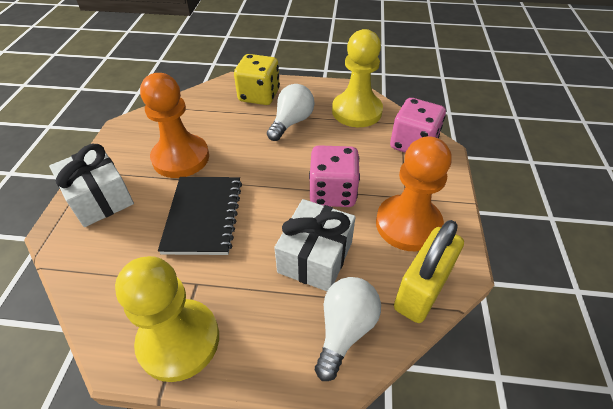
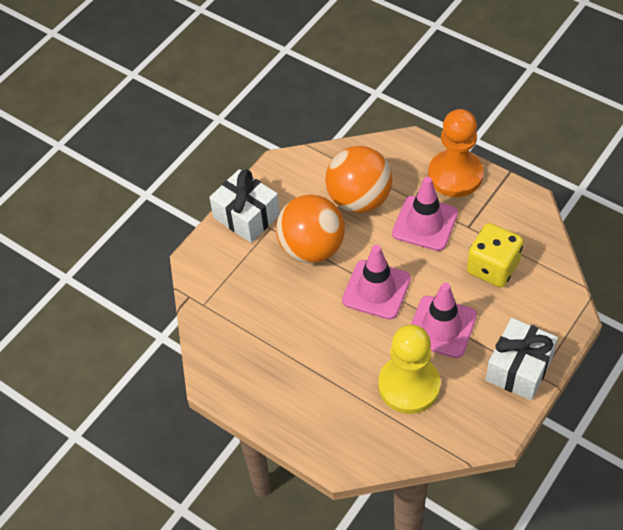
black notebook: [158,177,242,255] = 1 -> none = 0
orange ball: none = 0 -> [276,195,345,264] [325,146,392,213] = 2
orange pawn: [140,73,209,178] [376,136,452,251] = 2 -> [428,109,484,197] = 1
pink dice: [309,145,360,207] [390,98,446,153] = 2 -> none = 0
pink traffic cone: none = 0 -> [342,245,411,320] [392,177,458,251] [411,283,477,358] = 3
white light bulb: [267,84,314,141] [315,277,381,381] = 2 -> none = 0
yellow padlock: [394,220,464,323] = 1 -> none = 0
yellow pawn: [115,256,219,382] [332,29,383,127] = 2 -> [378,324,440,414] = 1

